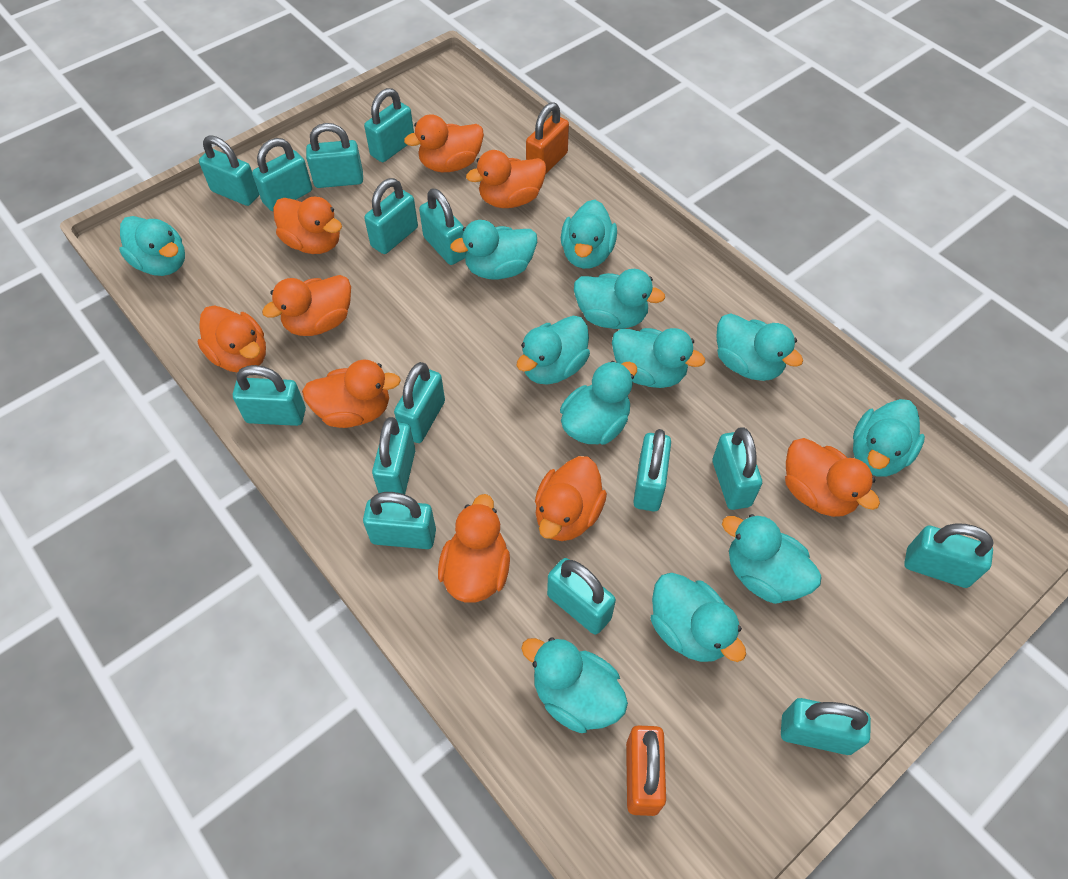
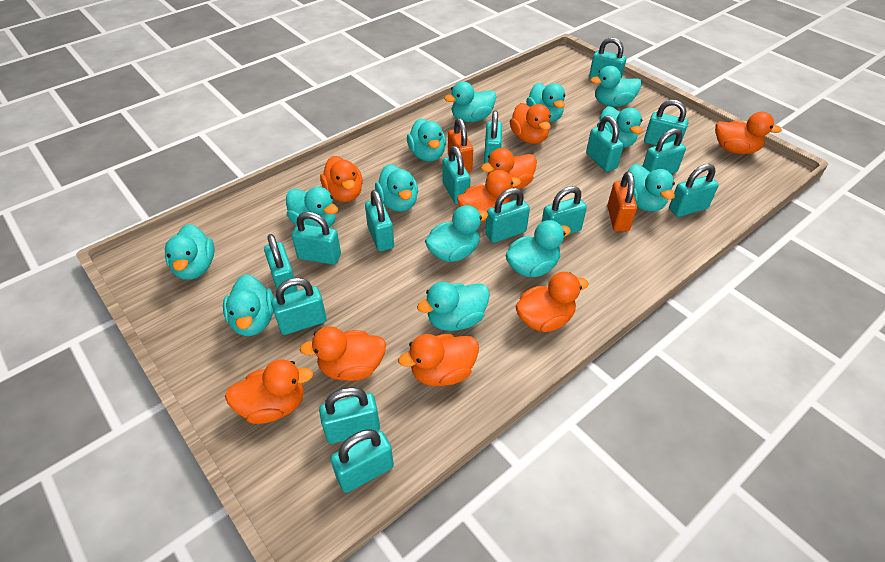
turquoise duck: [119,216,185,276] [450,220,537,280] [517,316,590,385] [521,637,628,733] [560,361,637,445] [561,200,617,269] [574,269,665,329] [612,328,705,388] [651,573,746,662] [716,313,803,381] [722,514,822,604] [853,399,925,477] = 12 -> [165,224,214,280] [223,274,274,336] [286,187,338,227] [375,164,418,212] [407,118,446,162] [417,282,490,331] [425,205,488,262] [444,81,496,122] [506,220,571,277] [526,83,565,122] [590,66,642,107] [597,106,643,148] [628,164,675,212] = 13

